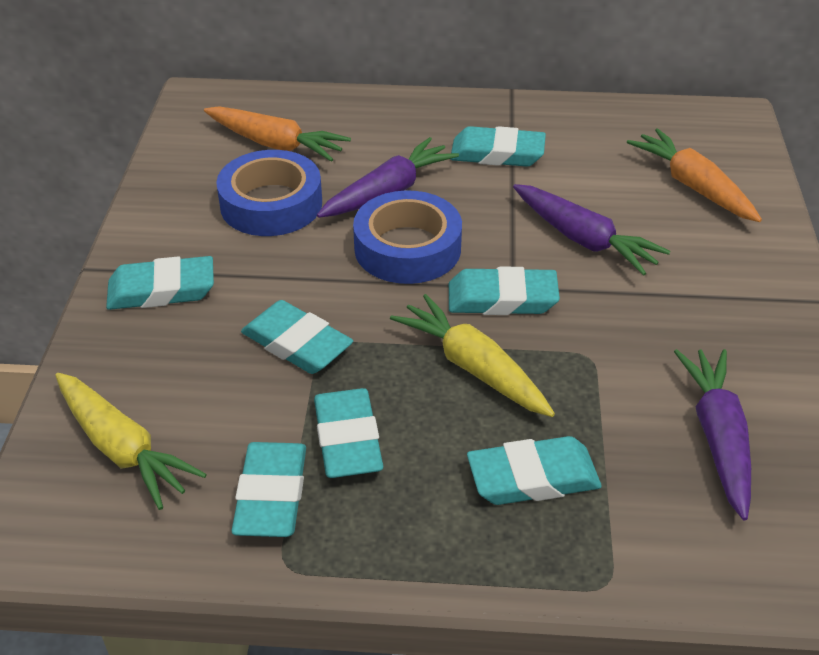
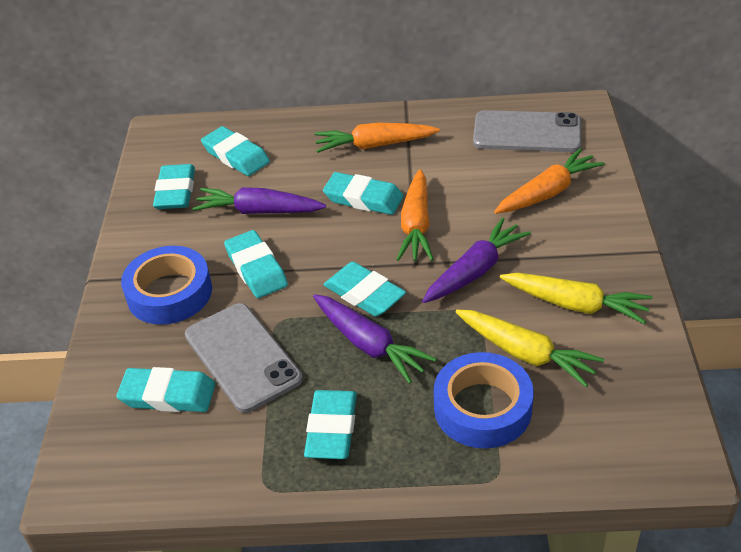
grey phone: none = 0 -> [185,303,303,413] [473,110,582,152] = 2
orange carrot: [204,106,351,162] [627,128,762,222] = 2 -> [315,123,440,153] [396,169,434,261] [494,148,605,214] = 3

